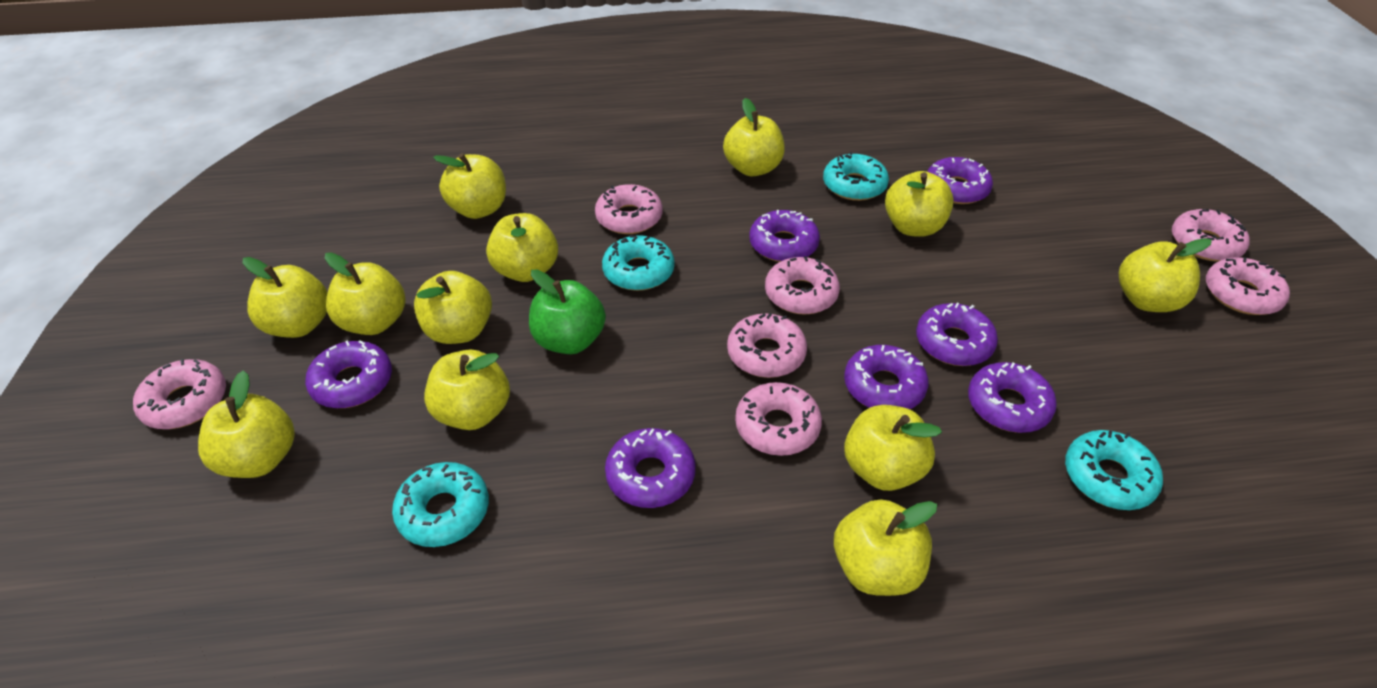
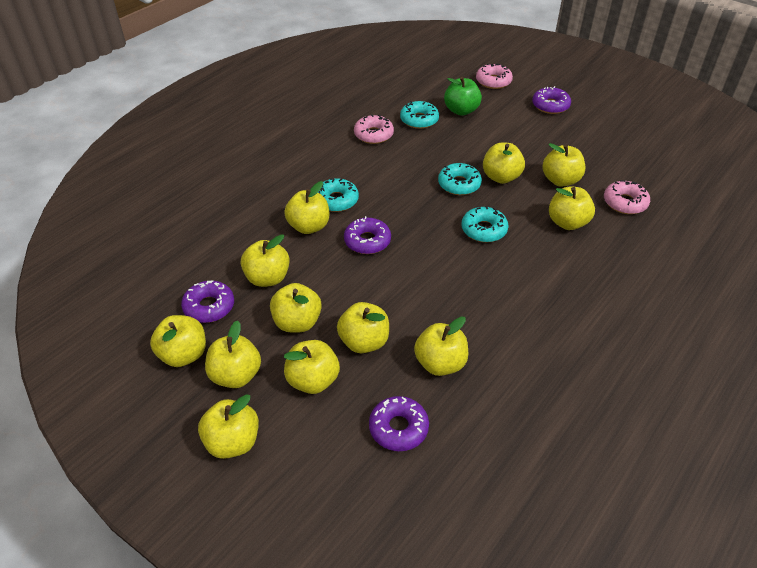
pink donut: [133,359,226,429] [595,184,662,234] [727,313,807,378] [735,382,822,456] [765,256,840,315] [1172,209,1250,262] [1206,257,1290,315] = 7 -> [354,114,394,144] [476,63,513,89] [604,180,650,214] = 3
purple donut: [305,340,392,408] [605,428,696,508] [749,210,820,262] [844,345,929,409] [916,303,998,366] [927,157,993,204] [968,362,1057,433] = 7 -> [181,281,234,323] [344,216,391,254] [369,396,429,451] [532,86,571,114] = 4

